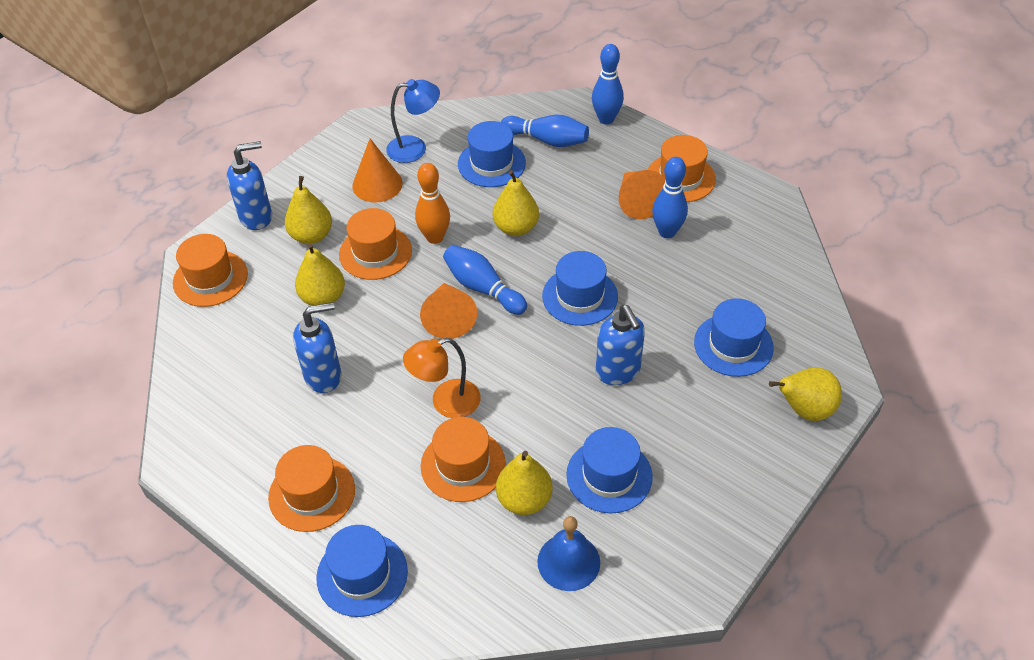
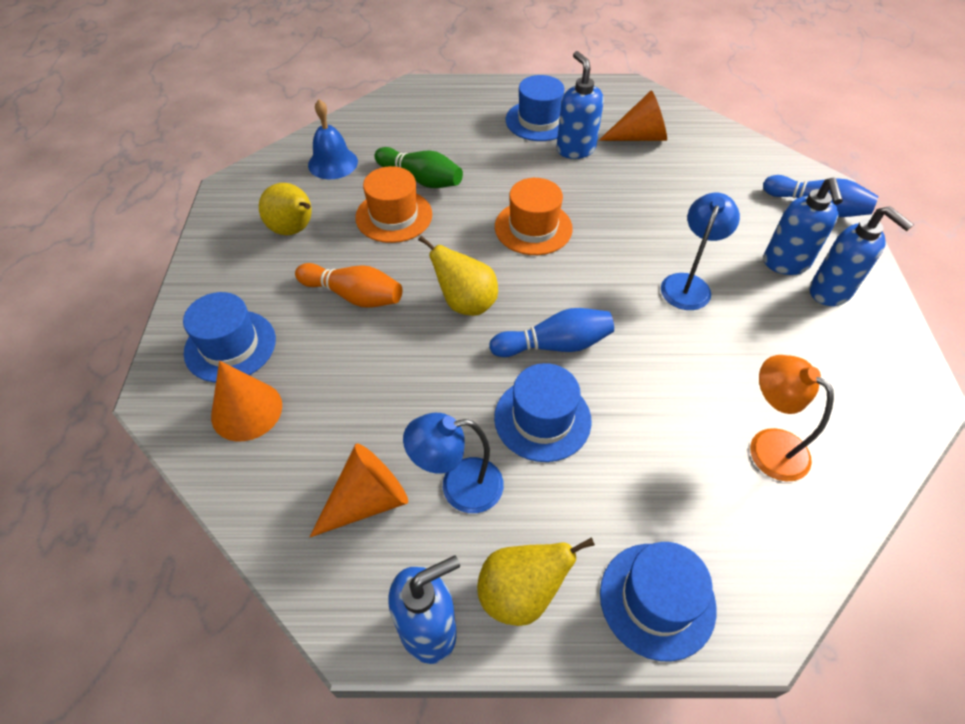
blue bowling pin: [443,245,527,315] [501,115,589,147] [592,44,624,124] [652,157,688,238] = 4 -> [489,308,614,357] [763,175,879,217] = 2
blue hat: [317,525,408,617] [458,121,526,187] [542,251,618,326] [566,427,653,513] [694,298,774,377] = 5 -> [183,292,276,383] [494,363,592,462] [506,75,565,141] [600,542,717,661] = 4
blue lamp: [386,79,440,163] = 1 -> [403,413,504,513] [661,193,740,310] = 2
blue soap dispenser: [227,141,272,230] [293,302,341,393] [596,305,645,385] = 3 -> [388,555,460,664] [557,51,604,159] [763,177,843,275] [810,206,914,306] = 4
green bowling pin: none = 0 -> [374,147,463,188] = 1
orange hat: [173,234,248,307] [268,445,355,532] [339,208,412,280] [421,417,506,502] [647,135,716,202] = 5 -> [355,166,432,243] [495,178,573,255] = 2
yellow pear: [285,176,332,244] [295,243,345,306] [493,170,539,236] [496,451,552,515] [769,367,842,421] = 5 -> [259,183,312,235] [418,236,498,316] [477,537,595,626] = 3

